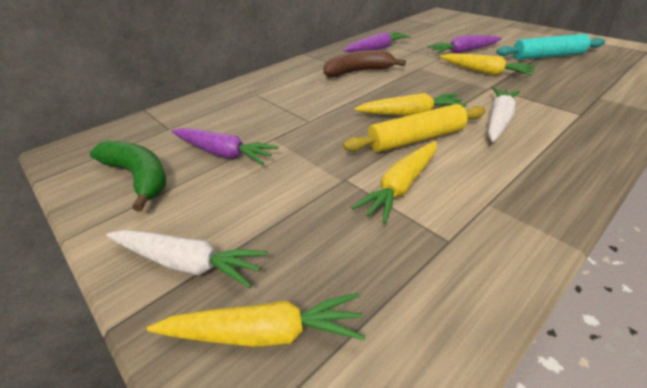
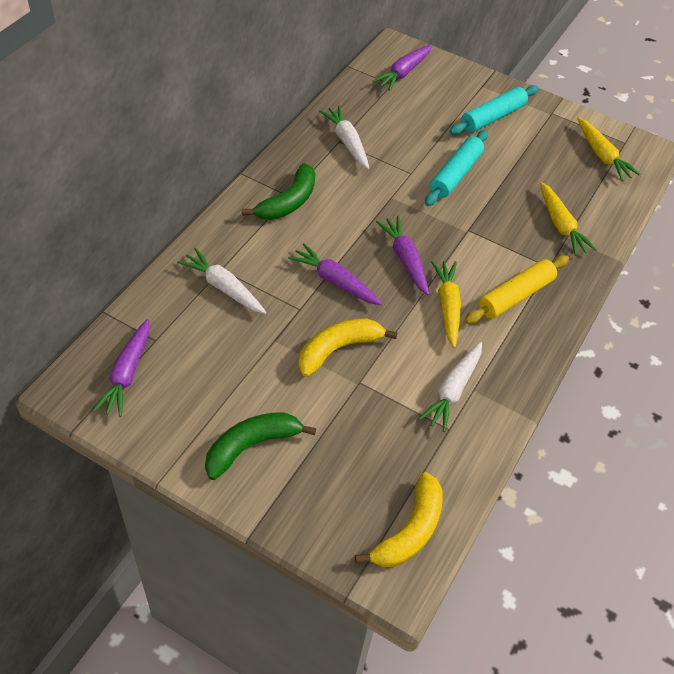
brown banana: [323,50,406,77] = 1 -> none = 0
green banana: [90,140,166,211] = 1 -> [205,412,316,480] [242,163,315,220] = 2
purple carrot: [171,128,279,165] [343,32,411,52] [427,35,502,54] = 3 -> [93,319,149,417] [288,243,382,305] [373,45,432,91] [376,216,429,295] = 4
turquoise rolling pin: [496,34,605,60] = 1 -> [425,130,488,206] [449,85,539,135] = 2
white carrot: [107,230,268,288] [488,87,520,142] = 2 -> [177,248,266,314] [319,106,369,169] [419,342,482,432] = 3
yellow banana: none = 0 -> [299,319,398,377] [355,472,443,567] = 2
yellow carrot: [147,293,365,348] [351,141,437,224] [354,93,467,116] [440,53,536,76] = 4 -> [431,261,461,348] [540,182,597,256] [577,117,640,181] = 3

